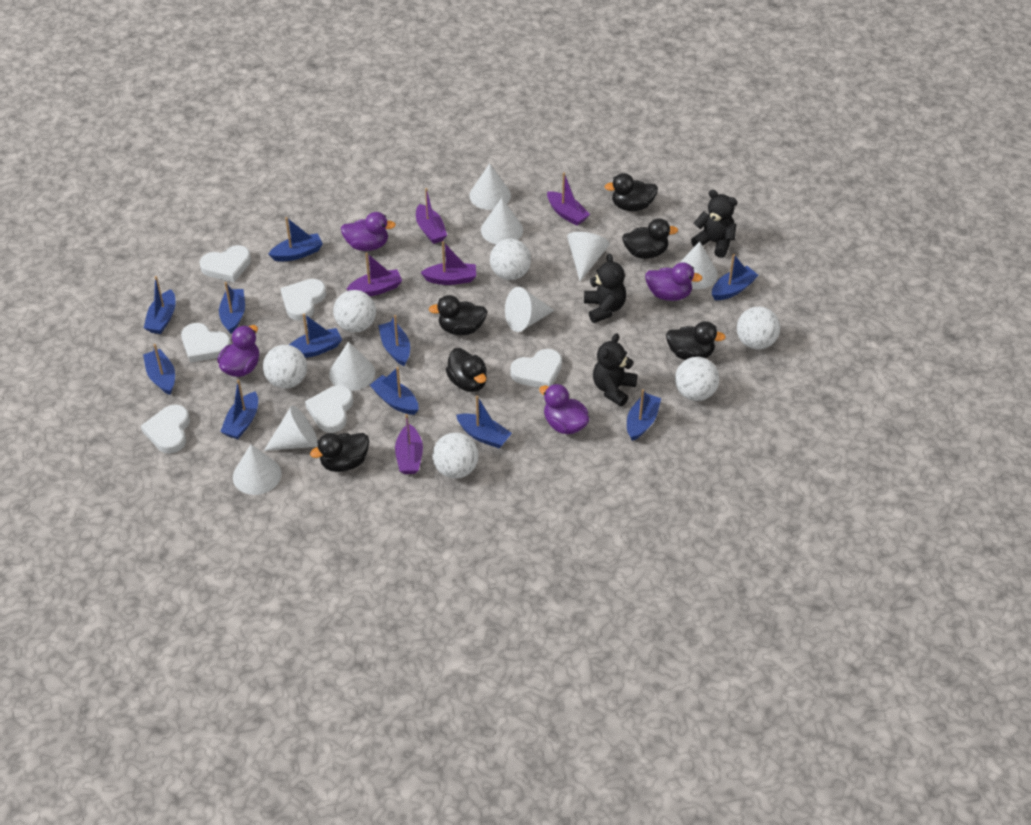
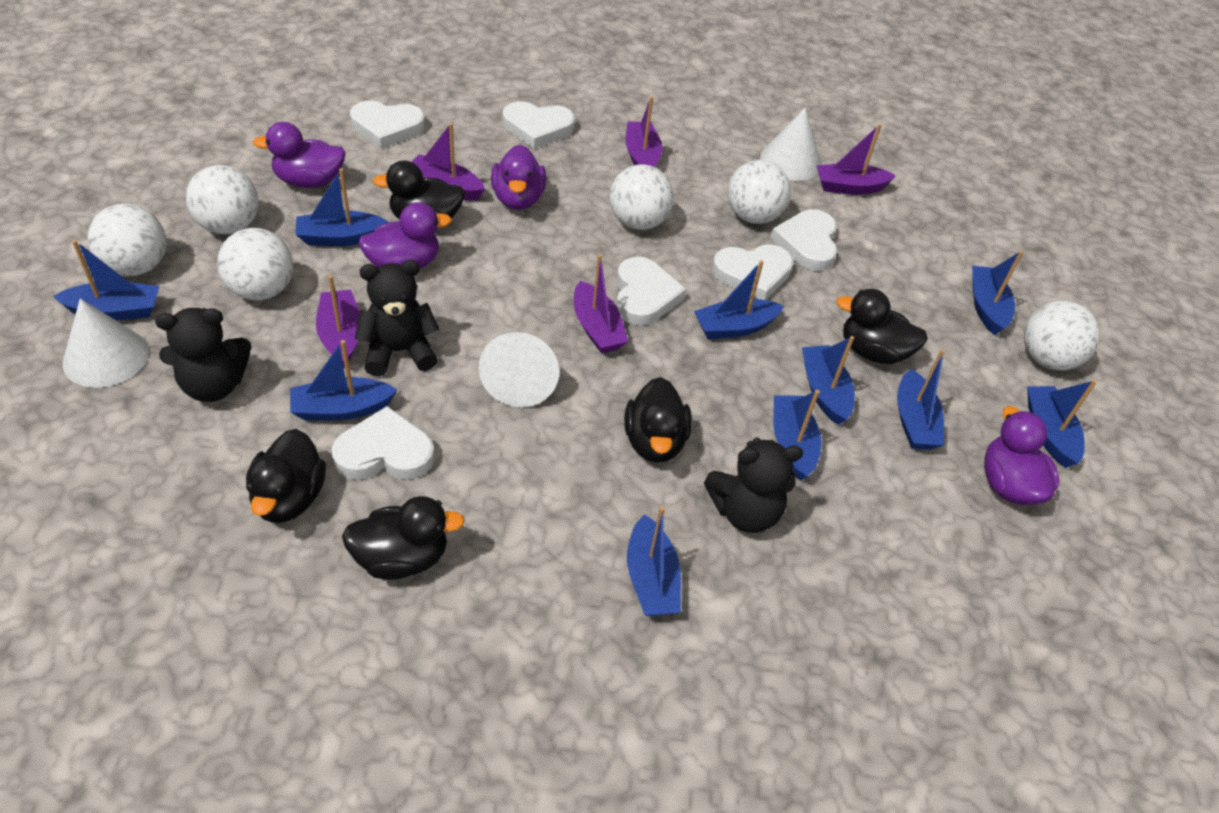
black duck: [310,433,369,472] [429,295,487,335] [446,348,487,392] [605,173,658,211] [622,218,678,259] [666,321,726,360] = 6 -> [246,429,326,523] [342,496,465,580] [373,160,465,219] [624,377,692,463] [836,289,928,364] = 5
blue boat: [143,344,175,395] [144,276,176,334] [219,282,245,334] [220,380,258,439] [269,217,323,262] [289,313,342,358] [370,367,418,415] [378,315,410,366] [456,395,512,448] [627,389,661,441] [712,254,758,300] = 11 -> [53,240,159,320] [290,340,397,420] [296,168,388,246] [627,506,681,616] [694,260,784,339] [773,390,822,481] [802,336,855,425] [897,349,945,450] [972,251,1023,335] [1027,380,1097,468] = 10
white cone: [233,445,282,495] [264,405,318,451] [329,341,375,391] [469,163,511,210] [481,198,523,244] [505,287,555,332] [567,232,610,281] [679,241,718,289] = 8 -> [63,299,149,388] [479,332,559,408] [760,108,821,181] = 3

